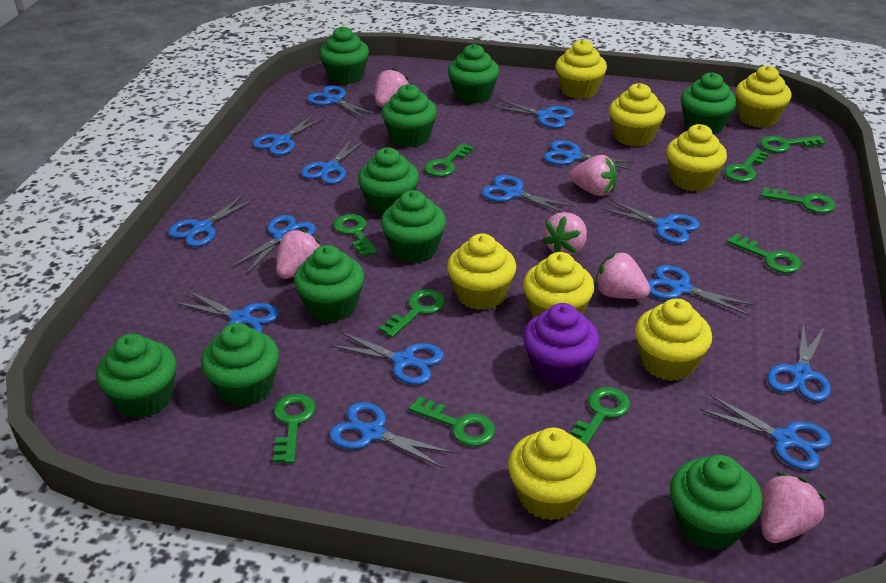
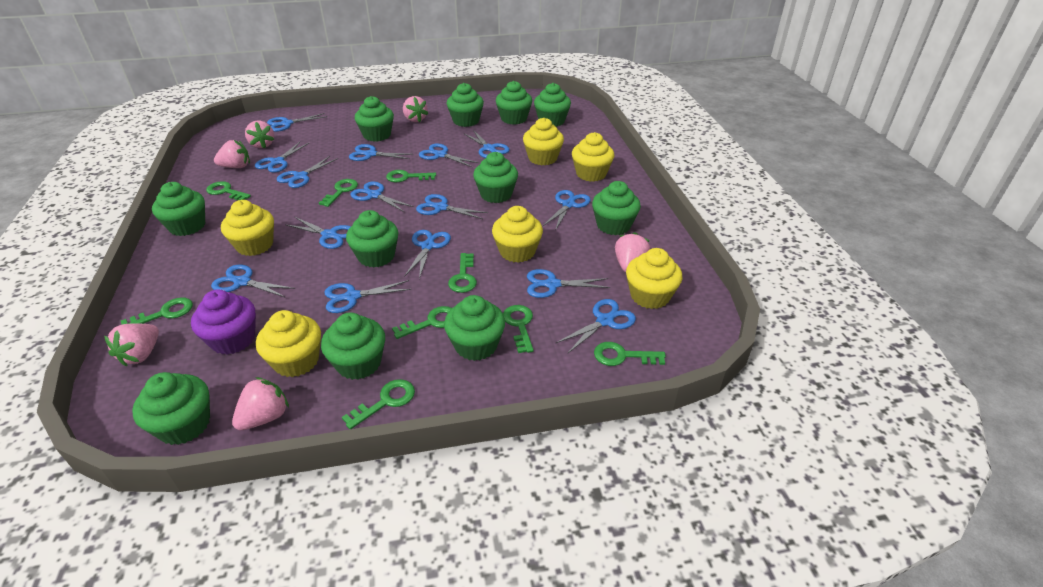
green cupcake: [96,333,177,418] [201,323,279,407] [294,245,364,322] [319,26,369,84] [358,148,419,216] [381,190,446,263] [382,84,437,147] [448,44,499,104] [670,455,763,550] [681,72,737,134] = 10 -> [132,372,210,445] [152,182,205,236] [321,313,385,380] [346,210,399,268] [355,96,394,142] [444,295,505,361] [447,83,484,127] [473,152,518,203] [496,81,532,125] [534,83,571,126] [592,181,641,235] = 11
green key: [273,394,316,464] [333,214,377,257] [379,289,445,338] [409,396,495,446] [424,143,474,177] [571,387,630,446] [724,149,770,182] [727,234,801,273] [760,136,825,153] [761,187,836,213] = 10 -> [121,297,193,325] [206,181,251,200] [319,179,358,207] [342,379,415,429] [386,170,436,182] [392,306,452,339] [448,253,477,293] [503,305,534,353] [594,342,666,366] = 9
yellow cupcake: [447,233,516,310] [508,427,596,520] [523,252,595,318] [555,40,607,99] [609,83,665,147] [635,298,712,381] [666,124,727,191] [736,66,792,128] = 8 -> [221,200,274,256] [256,310,321,377] [492,206,543,263] [523,118,564,166] [572,132,614,182] [626,248,682,309] = 6

